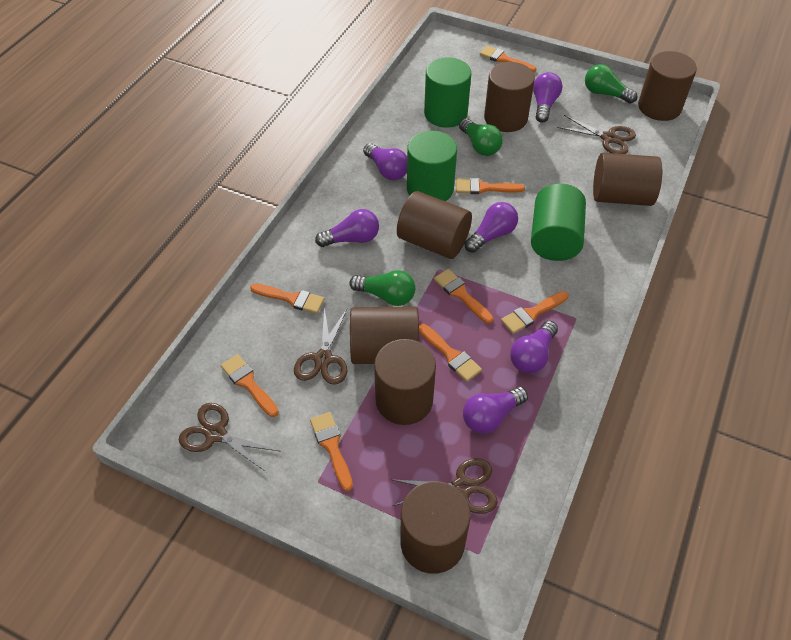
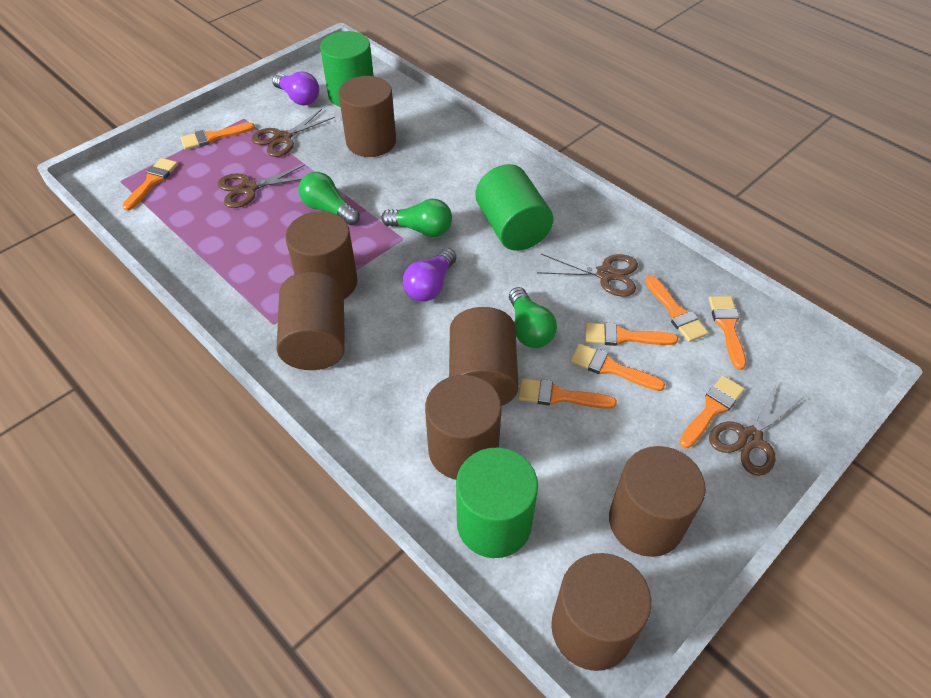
purple light bulb: [315,209,379,247] [363,143,407,180] [463,386,528,434] [464,202,518,253] [510,321,558,373] [533,72,562,123] = 6 -> [272,71,319,106] [403,248,456,302] = 2

